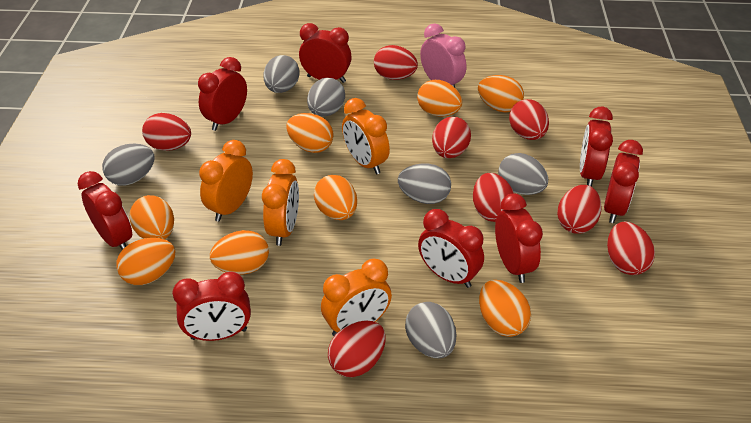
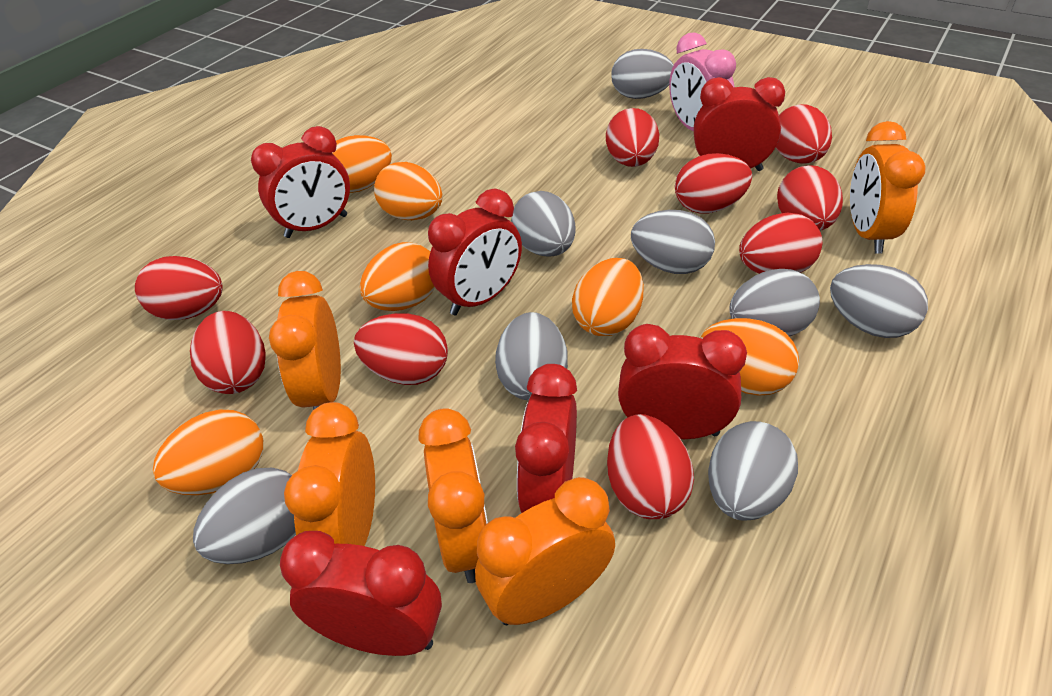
grey egg: [102,144,155,186] [263,55,300,93] [307,78,345,117] [398,164,451,204] [405,302,456,358] [498,153,548,195] = 6 -> [193,468,296,564] [495,312,568,400] [511,191,576,257] [611,49,674,99] [631,210,715,274] [708,421,798,521] [730,269,820,336] [830,264,928,338] = 8
orange clock: [199,140,253,222] [262,159,299,246] [321,258,392,336] [342,98,390,174] = 4 -> [269,271,341,410] [284,402,375,546] [419,408,488,583] [475,477,615,625] [850,121,926,254] = 5
orange egg: [116,238,175,285] [129,195,174,239] [210,230,269,275] [286,113,334,153] [314,175,357,220] [417,80,462,117] [478,75,524,113] [479,280,531,337] = 8 -> [153,410,263,495] [332,135,392,193] [360,242,435,311] [374,162,443,220] [572,258,644,336] [701,318,799,396] = 6
red clock: [78,171,132,250] [172,272,251,341] [198,57,247,131] [299,23,352,83] [418,209,484,288] [495,194,543,283] [580,107,613,187] [604,140,643,223] = 8 -> [251,126,350,238] [280,531,442,656] [428,189,522,316] [515,364,577,513] [618,324,747,439] [694,77,785,171] = 6
red egg: [142,113,191,151] [328,320,386,377] [374,45,418,80] [432,117,471,158] [473,173,514,222] [509,99,549,140] [557,185,602,234] [607,222,655,275] = 8 -> [135,256,222,320] [190,311,266,394] [354,313,448,385] [606,108,659,167] [607,414,694,519] [675,153,752,214] [739,213,823,274] [776,104,832,164] [777,165,843,231] = 9

